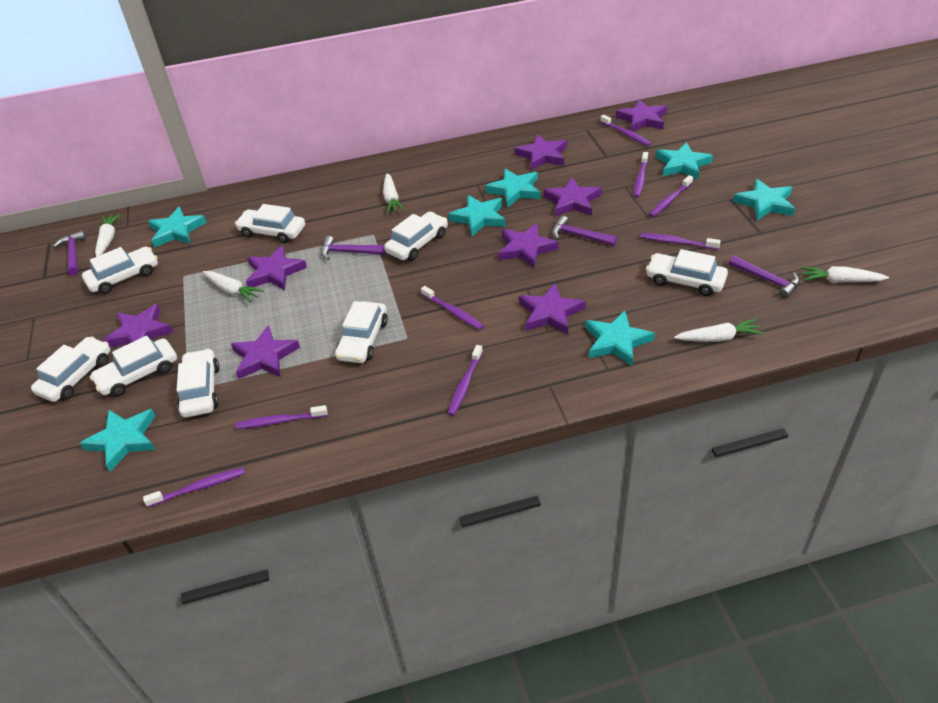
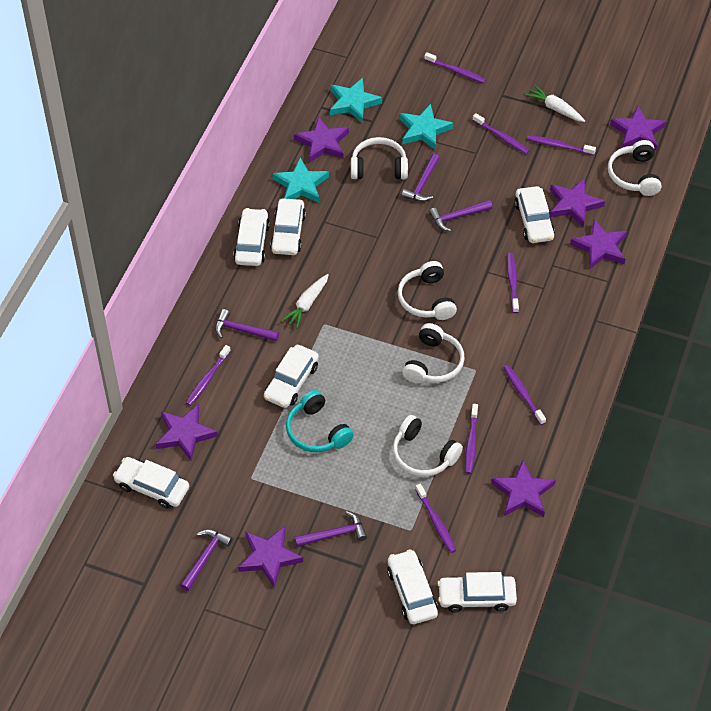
purple hammer: [53,231,86,275] [321,236,386,260] [552,216,617,246] [729,255,800,299] = 4 -> [180,530,233,591] [215,309,279,341] [295,511,367,547] [401,154,440,202] [429,200,493,231] = 5
purple star: [103,304,173,347] [231,325,300,379] [246,245,307,290] [498,223,559,268] [515,134,567,170] [519,283,586,334] [544,178,602,217] [616,99,667,132] = 8 -> [156,404,218,461] [238,526,303,588] [294,116,349,163] [491,460,556,517] [550,179,605,227] [570,220,627,269] [610,106,666,151] = 7
turquoise headphones: none = 0 -> [286,390,354,452] = 1
turquoise star: [79,409,156,472] [148,207,207,248] [448,195,506,236] [485,168,540,208] [585,311,655,366] [656,142,713,179] [733,179,795,220] = 7 -> [272,158,329,203] [330,78,382,123] [399,104,453,150] = 3
white car: [31,336,110,402] [82,247,158,294] [90,336,177,396] [177,349,219,417] [235,204,305,243] [335,301,388,363] [384,212,448,261] [646,249,728,296] = 8 -> [113,457,189,508] [233,208,270,266] [264,345,319,408] [270,198,306,255] [387,549,438,624] [437,572,517,612] [514,186,555,243] = 7
white carrot: [95,213,120,257] [203,271,264,303] [383,173,405,214] [674,319,764,342] [800,266,889,283] = 5 -> [281,274,329,328] [525,85,585,122] = 2
white headphones: none = 0 -> [351,137,408,180] [393,415,463,476] [398,261,457,320] [402,323,465,384] [608,140,662,196] = 5

